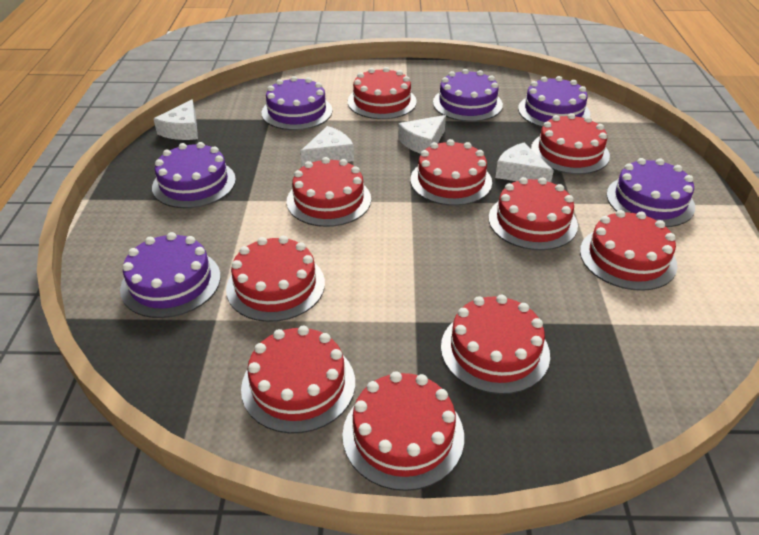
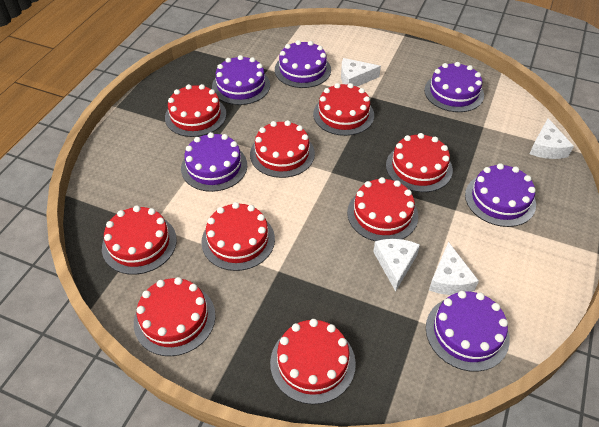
red cake: [226,236,325,322] [241,326,355,434] [287,157,371,227] [343,371,464,491] [348,67,417,119] [410,139,492,206] [441,295,550,394] [489,177,578,250] [531,113,610,174] [580,210,677,291] = 10 -> [102,205,177,275] [134,277,216,356] [165,84,226,137] [201,202,275,271] [250,120,315,178] [270,319,356,404] [313,83,374,136] [347,177,418,241] [386,133,453,192] = 9

